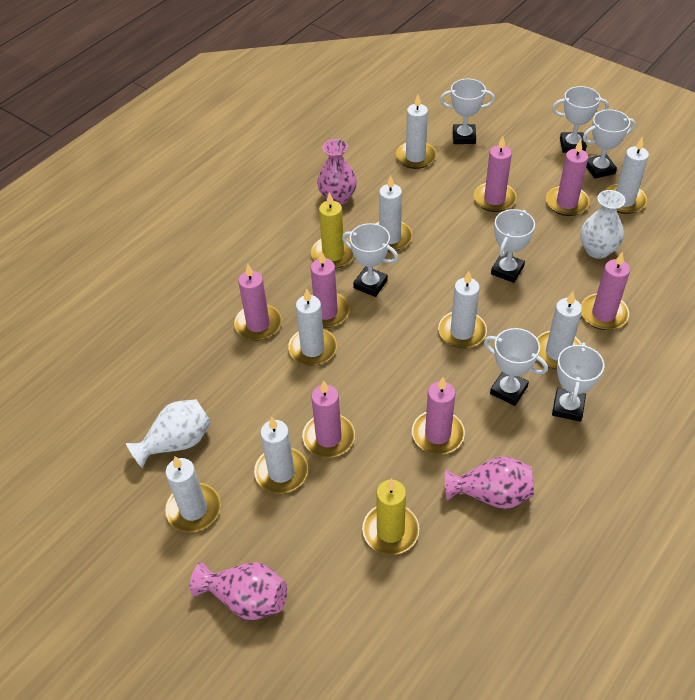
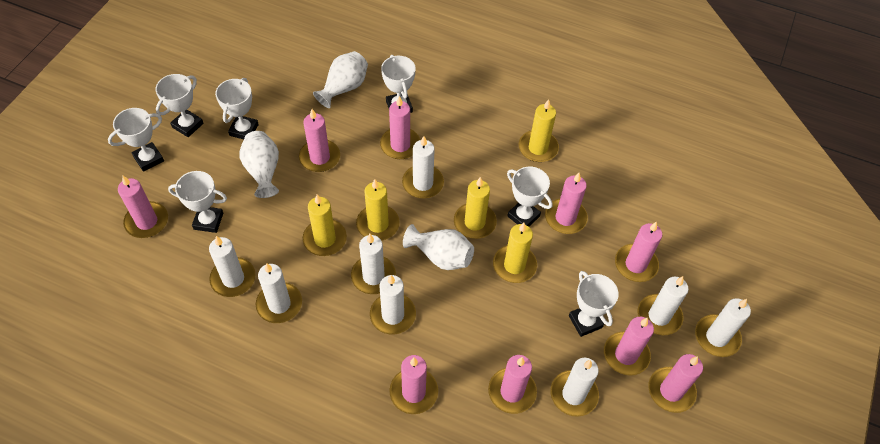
pink candle: [234,264,282,341] [302,380,355,458] [311,251,350,328] [412,377,465,454] [474,136,517,212] [546,139,590,216] [581,252,630,330] = 7 -> [118,176,168,238] [299,109,340,172] [380,96,420,159] [389,355,438,414] [488,355,537,414] [545,173,588,234] [604,317,654,376] [615,221,662,282] [648,354,703,413] = 9
pink vase: [190,562,287,620] [317,139,357,205] [445,456,534,509] = 3 -> none = 0
white vase: [126,399,211,469] [580,190,625,259] = 2 -> [239,131,279,198] [313,51,368,108] [403,224,474,270] = 3
yellow candle: [311,192,354,269] [362,478,419,555] = 2 -> [303,195,347,256] [356,179,400,241] [454,177,497,239] [493,223,537,283] [518,99,559,162] = 5

